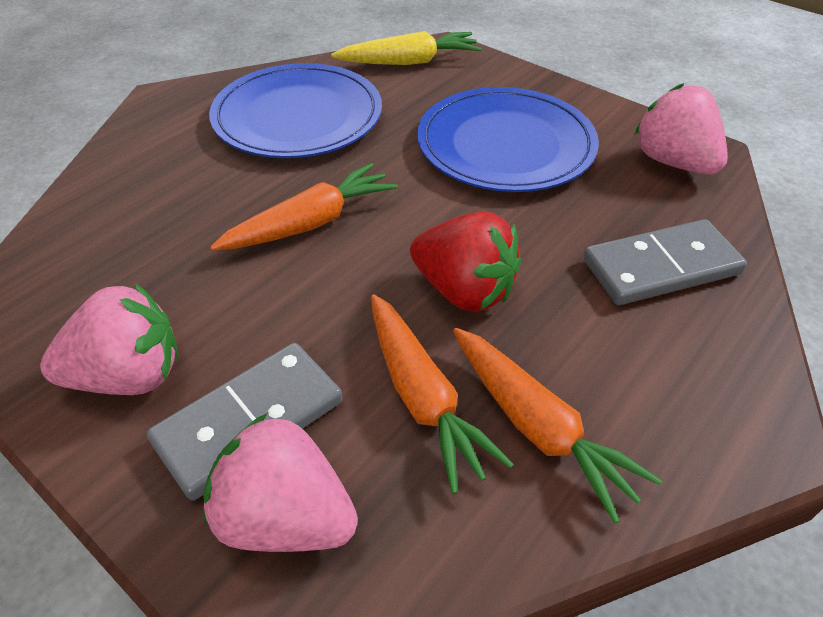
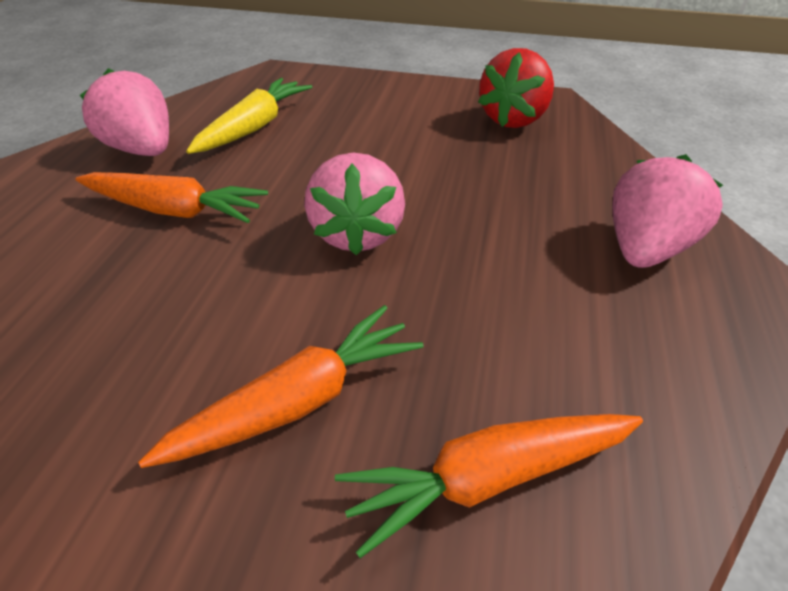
blue plate: [209,63,382,158] [417,87,599,192] = 2 -> none = 0
grey domino: [147,343,342,501] [583,219,747,305] = 2 -> none = 0

